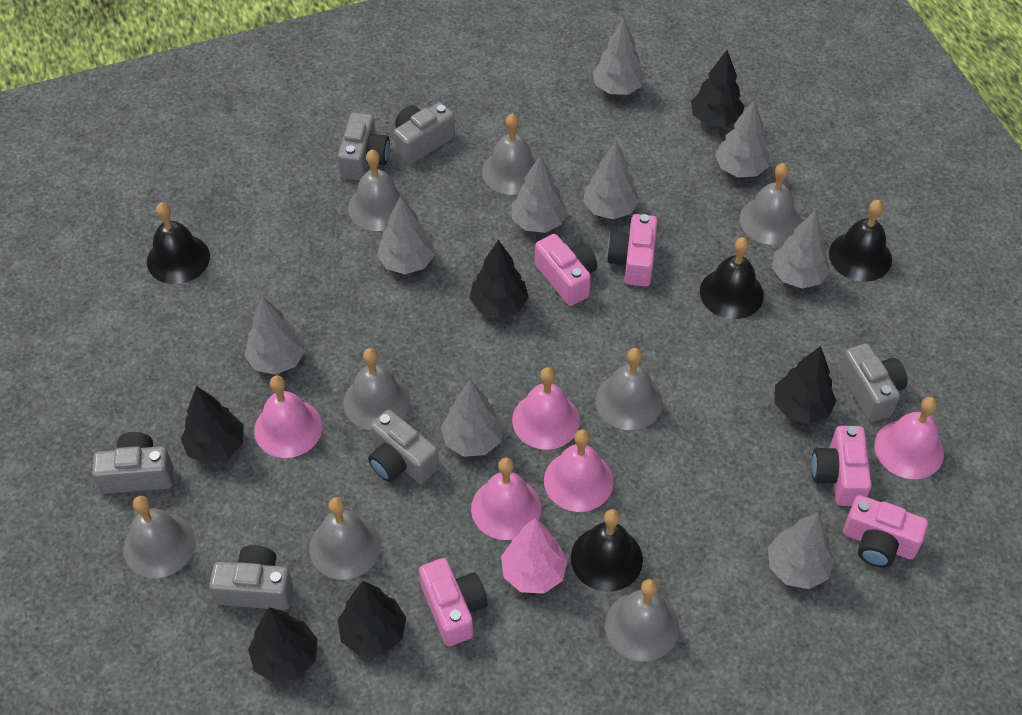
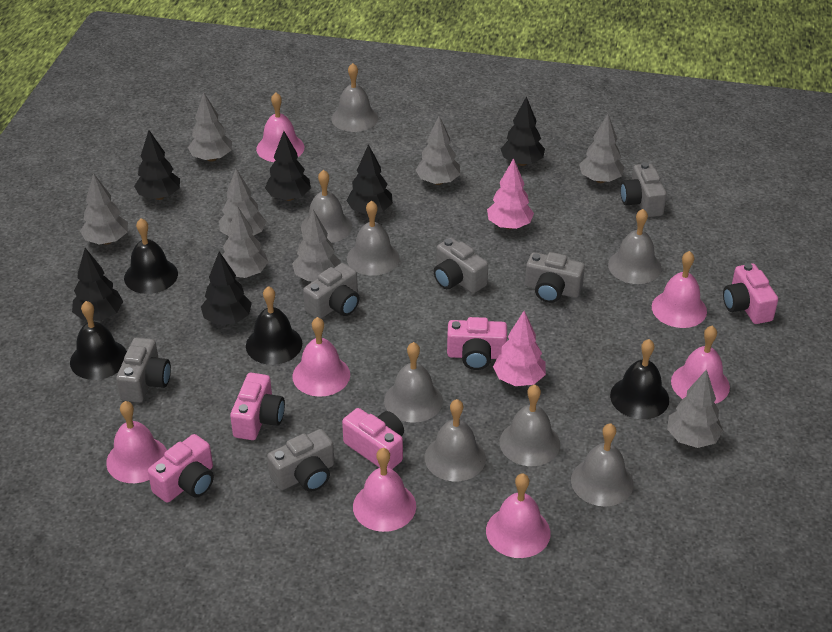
grey tree: [244,296,306,375] [377,196,435,274] [441,379,504,457] [512,155,568,233] [583,142,639,219] [593,18,645,95] [715,100,770,177] [768,512,835,589] [772,210,831,289] = 9 -> [80,173,128,245] [188,92,232,162] [219,169,266,236] [222,206,268,278] [292,210,341,281] [415,116,460,185] [579,114,625,183] [667,369,723,448] = 8
pink bell: [254,376,322,458] [471,458,542,540] [512,367,580,450] [544,429,614,512] [875,397,944,479] = 5 -> [106,401,167,483] [256,92,304,162] [292,317,350,397] [353,448,416,532] [486,473,551,558] [652,251,707,328] [671,326,730,404] = 7
pink tree: [501,518,568,594] = 1 -> [487,158,534,229] [493,311,546,386] = 2

